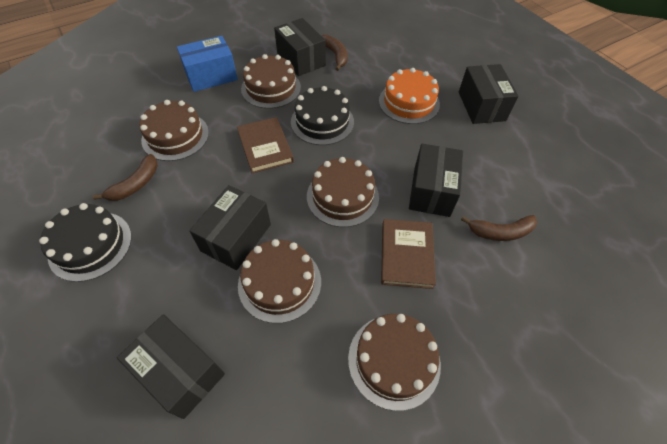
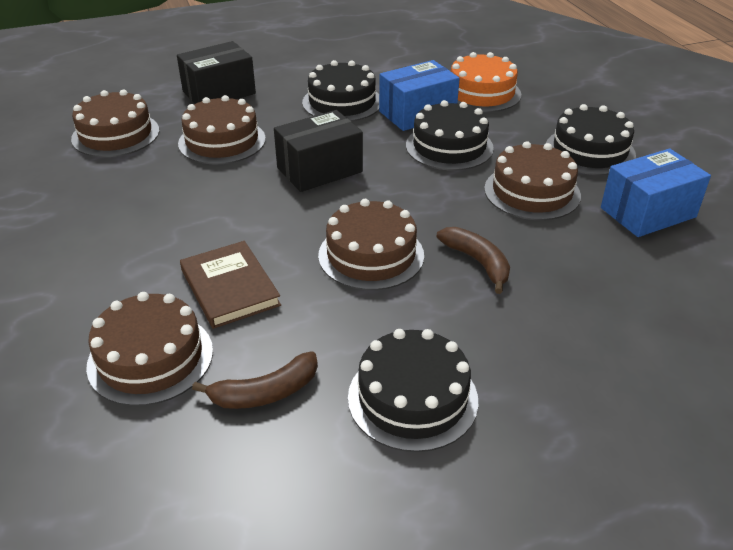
black box: [117,314,225,419] [189,185,271,270] [274,18,326,76] [409,144,463,217] [459,64,519,124] = 5 -> [177,41,256,104] [274,110,363,192] = 2
black cake: [39,203,132,282] [291,86,354,145] = 2 -> [302,60,379,121] [348,329,478,452] [406,100,494,170] [546,104,636,175] = 4
blue box: [177,36,238,92] = 1 -> [379,60,460,131] [601,148,711,237] = 2
brown banana: [93,154,158,201] [322,35,348,71] [461,215,537,241] = 3 -> [192,352,318,409] [437,227,510,294] = 2
brown book: [237,117,294,173] [381,219,436,289] = 2 -> [180,241,281,329] = 1

